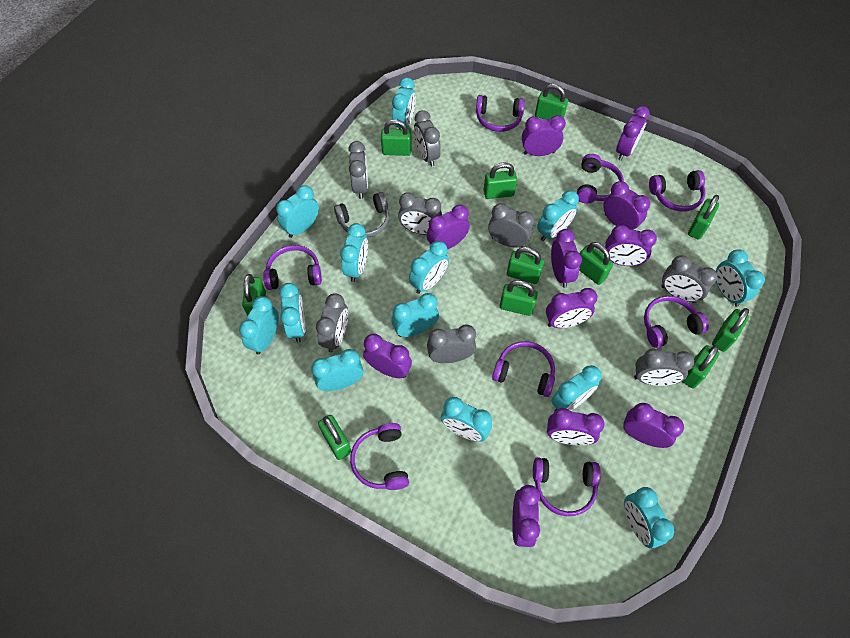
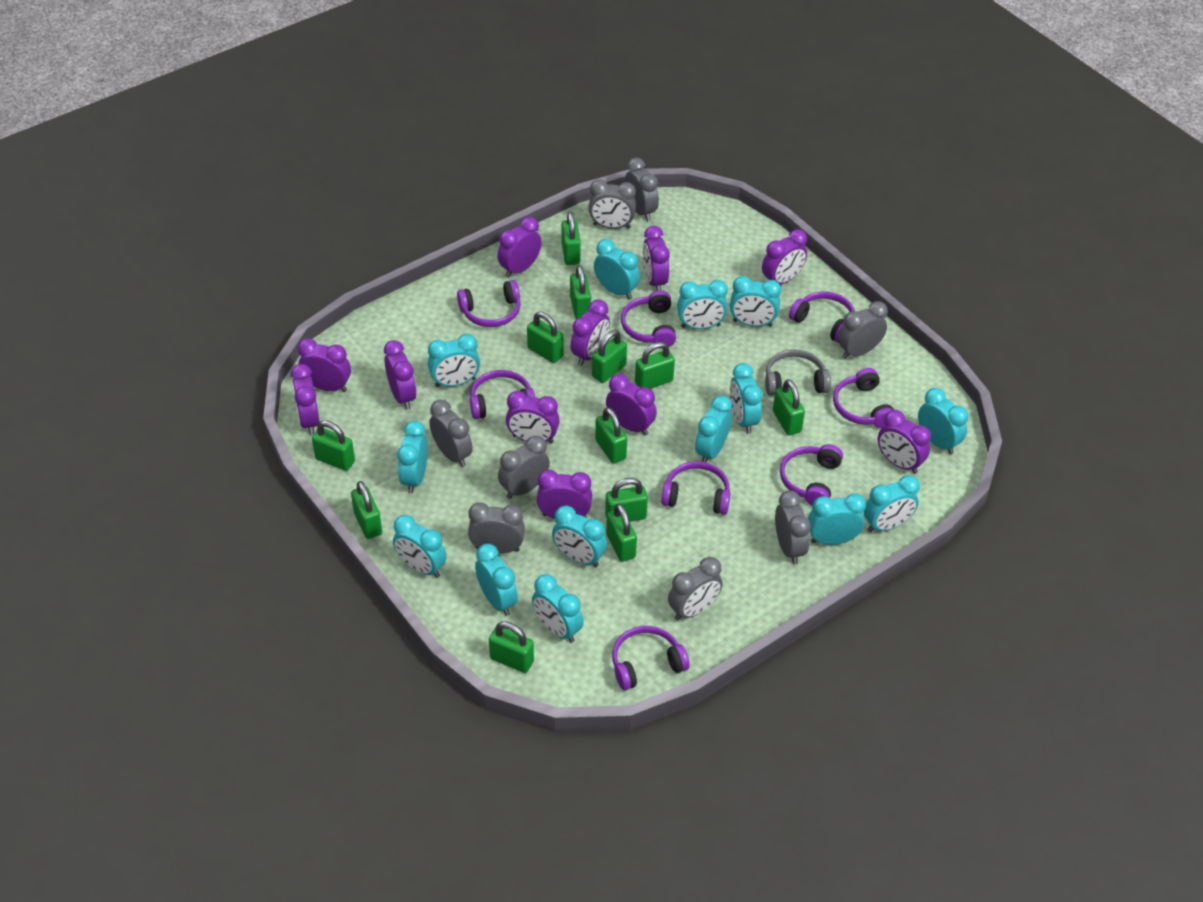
green padlock: [242,274,266,316] [318,415,351,460] [381,119,412,156] [483,163,517,199] [500,280,538,316] [507,247,544,284] [535,84,568,119] [579,242,613,285] [682,345,720,388] [688,195,719,240] [712,308,749,352] = 11 -> [312,421,355,471] [351,481,382,539] [489,622,534,673] [527,312,564,363] [562,212,581,265] [570,265,591,319] [592,330,627,383] [595,407,627,464] [605,478,648,522] [606,504,637,562] [635,342,675,389] [773,379,805,435] = 12
turquoise clock: [239,296,279,355] [276,185,319,238] [279,283,306,342] [311,349,363,391] [340,223,368,282] [392,77,416,129] [392,293,439,337] [409,241,449,294] [441,397,492,442] [537,190,579,241] [551,365,602,411] [624,487,674,549] [716,249,765,307] = 13 -> [393,515,447,578] [397,421,428,493] [428,334,480,387] [475,544,518,616] [532,574,584,643] [552,505,607,567] [594,239,640,299] [677,280,728,329] [695,395,732,462] [730,276,781,327] [730,363,763,434] [808,493,866,545] [864,475,920,532] [918,388,968,454] = 14

